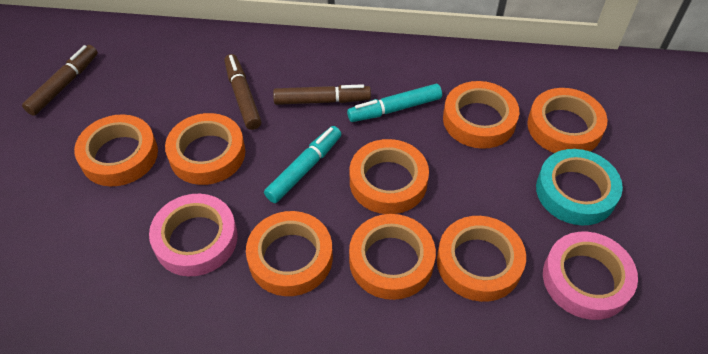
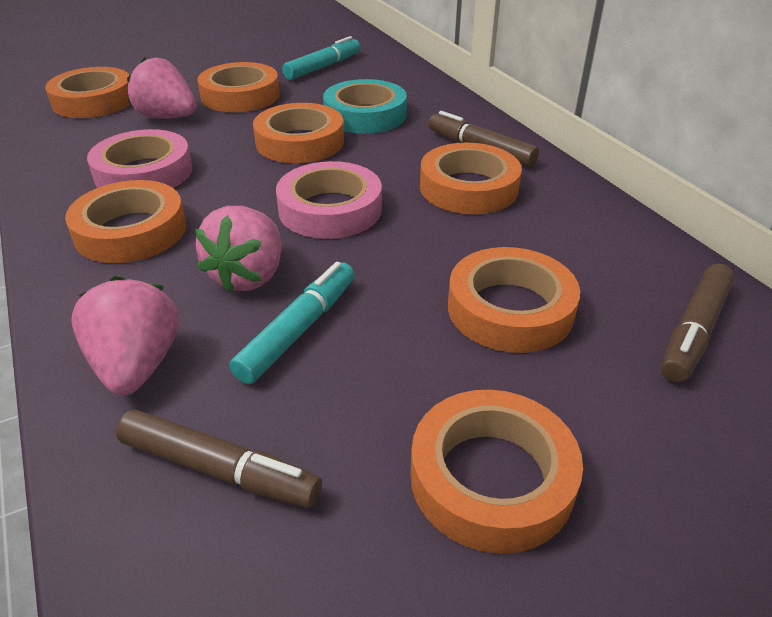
orange tape: [74,114,158,186] [165,113,245,185] [246,211,333,296] [349,214,436,300] [350,139,429,214] [437,216,526,302] [443,81,519,149] [527,88,607,153] = 8 -> [45,67,131,118] [65,180,186,263] [197,62,280,112] [253,103,344,163] [411,390,583,554] [420,143,522,214] [448,247,580,353] = 7
pink strawberry: none = 0 -> [71,276,179,395] [127,57,197,119] [195,206,282,293] = 3

